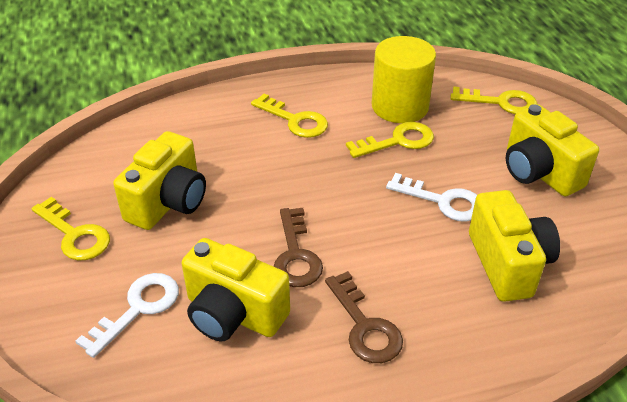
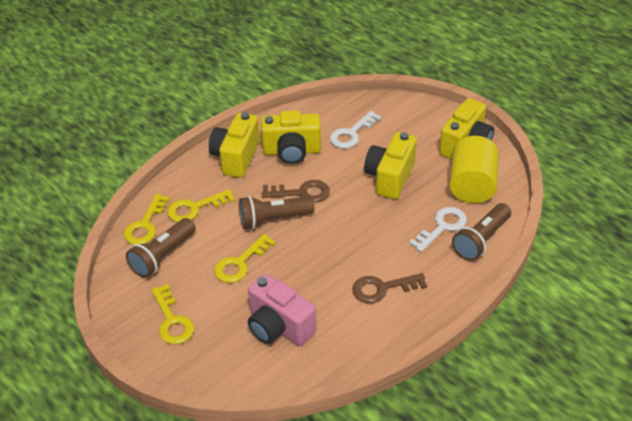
brown flashlight: none = 0 -> [126,218,195,278] [239,196,314,229] [452,203,511,261] = 3
pink camera: none = 0 -> [248,274,316,346] = 1

